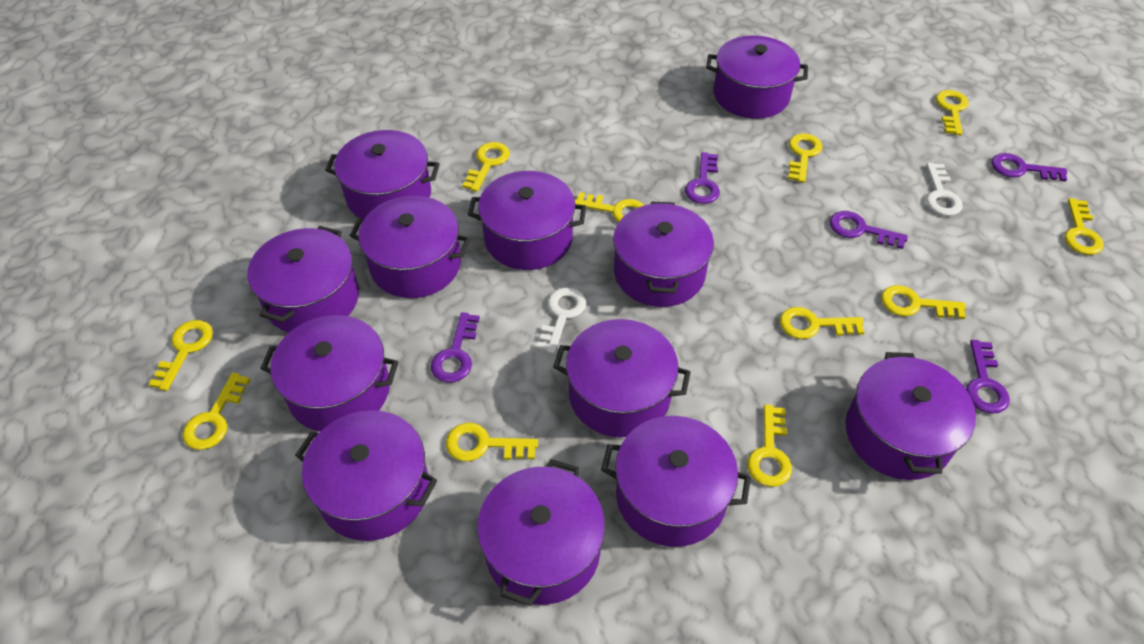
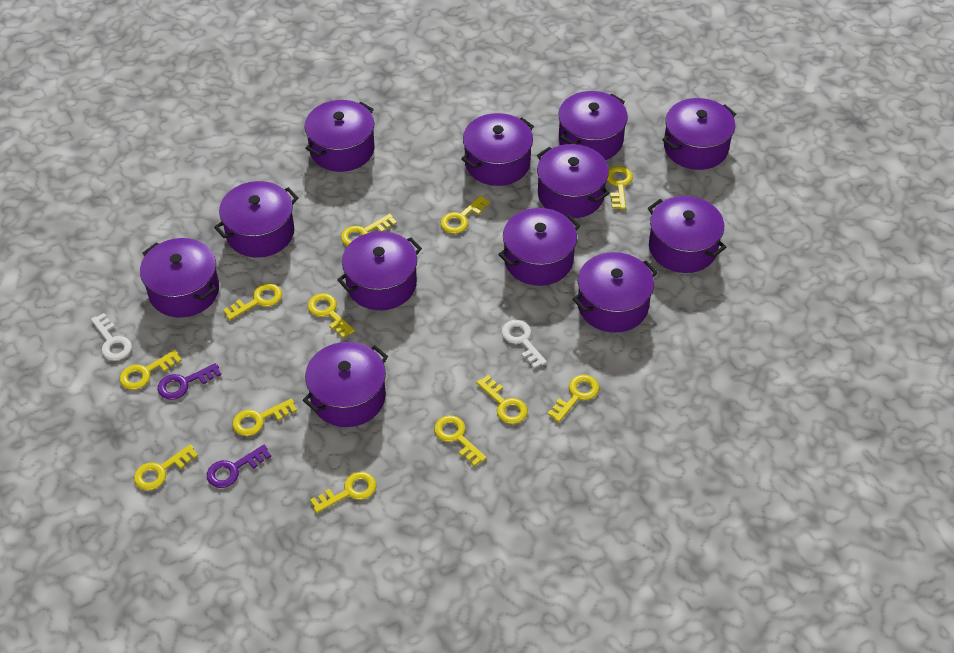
purple key: [431,312,480,383] [685,152,720,204] [830,211,908,249] [966,340,1010,414] [992,153,1067,182] = 5 -> [158,363,221,400] [207,445,271,488] = 2
yellow key: [148,320,213,391] [183,373,251,450] [446,423,538,461] [462,142,510,192] [575,192,644,222] [747,404,792,487] [780,307,865,339] [788,133,822,183] [881,285,966,319] [936,90,969,135] [1065,198,1104,255] = 11 -> [120,350,182,390] [134,444,198,490] [223,283,282,320] [232,399,297,436] [308,293,355,338] [310,472,376,513] [341,214,397,246] [434,415,487,466] [441,195,490,234] [476,375,528,424] [548,374,599,422] [607,166,633,209] = 12

